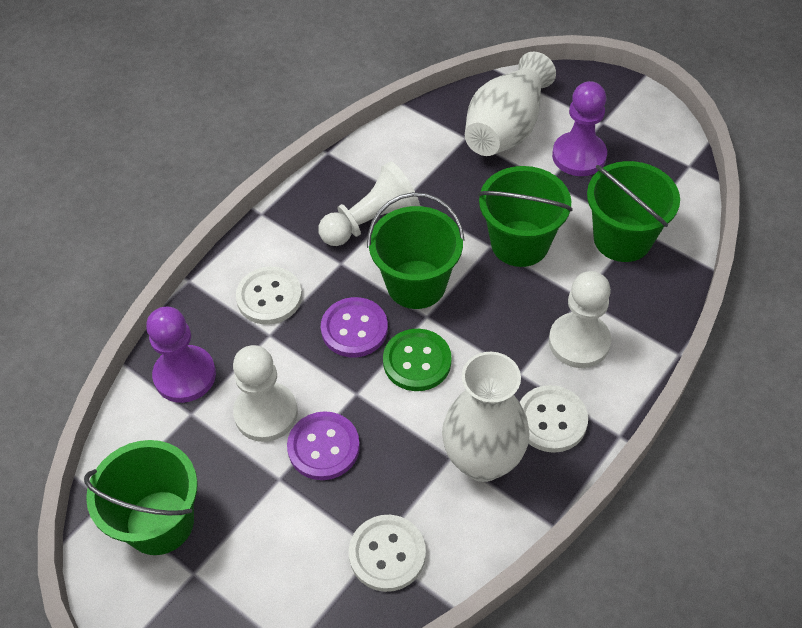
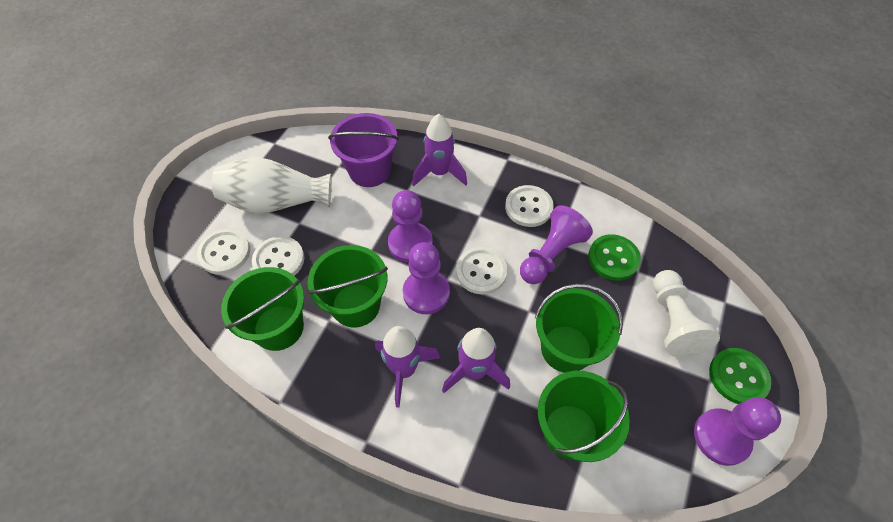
green button: [383,329,452,391] = 1 -> [588,234,641,281] [709,348,772,404] = 2
purple bucket: none = 0 -> [328,113,399,187] = 1
purple button: [287,411,360,480] [321,297,388,357] = 2 -> none = 0
purple pawn: [146,307,216,403] [552,81,607,176] = 2 -> [388,190,433,263] [403,242,450,314] [520,205,593,284] [694,397,781,466] = 4
purple rocket: none = 0 -> [375,326,440,408] [412,114,467,186] [442,328,510,393] = 3
white button: [236,267,302,324] [349,515,426,592] [520,385,588,453] = 3 -> [197,229,250,275] [252,236,304,276] [456,247,508,294] [505,185,554,227] = 4
white pawn: [233,345,298,442] [318,161,420,246] [549,271,611,368] = 3 -> [653,270,720,357] = 1
white vase: [442,352,530,482] [465,52,556,156] = 2 -> [212,157,332,214] = 1

